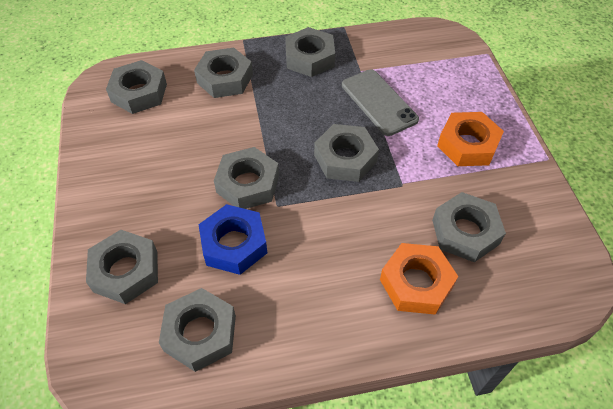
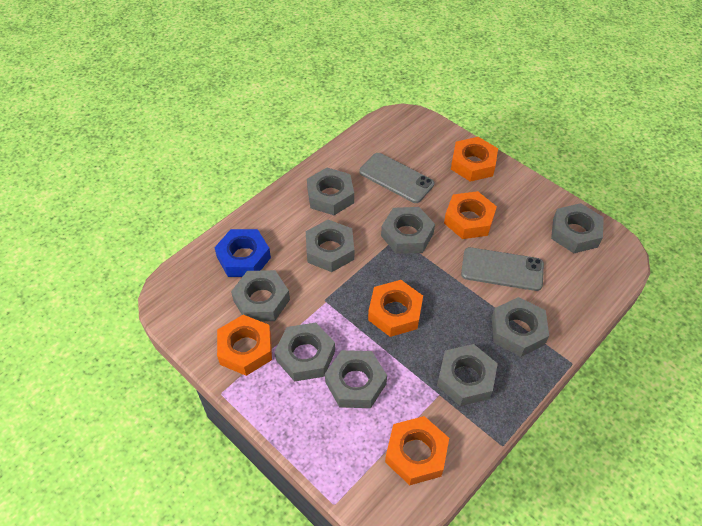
grey nut: [86,230,158,304] [106,60,167,114] [159,288,236,372] [194,48,253,98] [214,147,279,209] [285,27,335,77] [314,124,379,182] [432,192,506,262] = 8 -> [231,270,290,321] [275,322,335,382] [306,220,354,272] [307,168,354,215] [325,350,387,408] [381,207,435,254] [437,344,498,406] [492,297,549,357] [551,203,604,253] = 9
grey phone: [342,69,419,136] = 1 -> [359,153,434,203] [461,247,544,291] = 2
orange nut: [380,243,458,315] [437,112,504,166] = 2 -> [217,315,272,376] [368,280,423,337] [385,416,449,485] [444,191,497,239] [451,137,498,182] = 5

